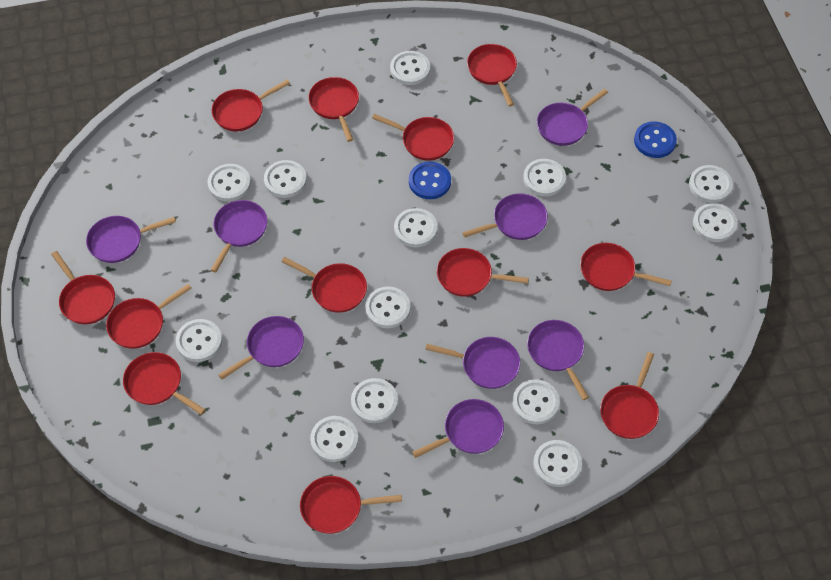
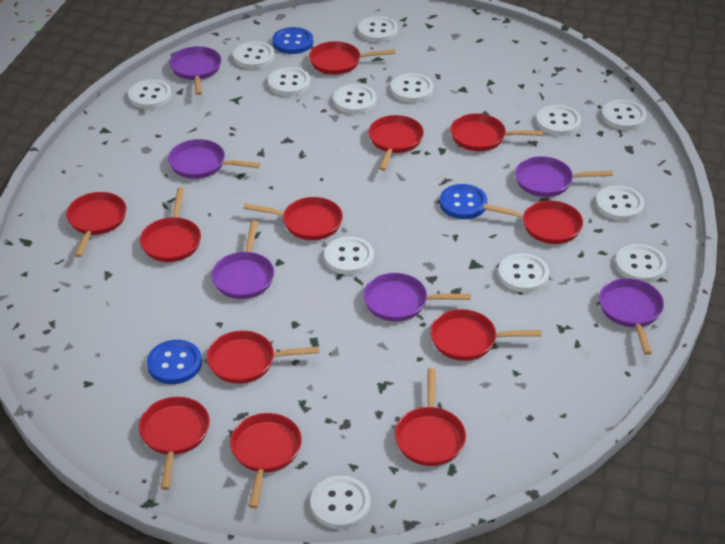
blue button: [409,162,451,199] [634,121,677,158] = 2 -> [147,340,202,384] [272,27,313,54] [440,184,487,219] = 3
purple pan: [86,216,176,263] [211,200,267,272] [218,316,304,379] [412,399,504,458] [425,337,520,389] [462,193,548,240] [527,320,589,400] [537,89,608,146] = 8 -> [168,139,260,179] [169,46,221,95] [211,221,274,299] [363,273,471,321] [515,156,613,197] [599,278,664,355] = 6

